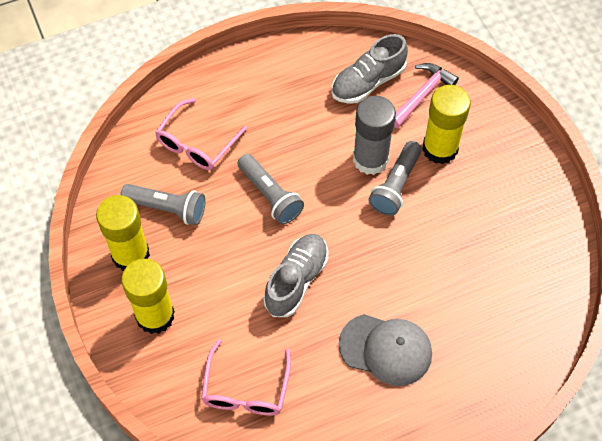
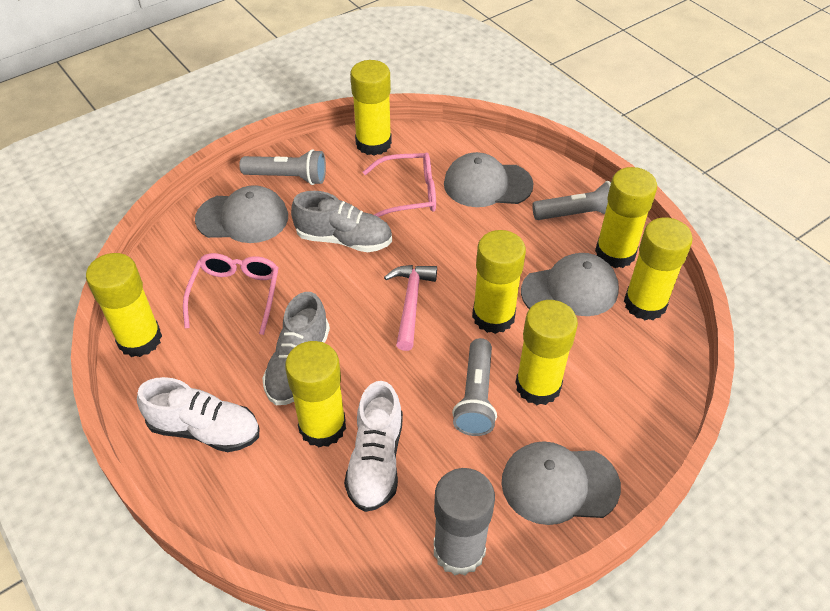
grey cap: [339,314,432,386] = 1 -> [195,185,288,243] [444,152,534,207] [502,441,621,525] [521,253,619,316] = 4
white shoe: none = 0 -> [137,377,259,452] [344,381,403,512] = 2
yellow glue stick: [96,195,150,271] [121,259,175,334] [422,85,471,164] = 3 -> [86,253,162,357] [285,341,346,447] [350,60,392,156] [472,230,526,334] [516,300,578,405] [595,167,657,268] [624,217,693,320] = 7

